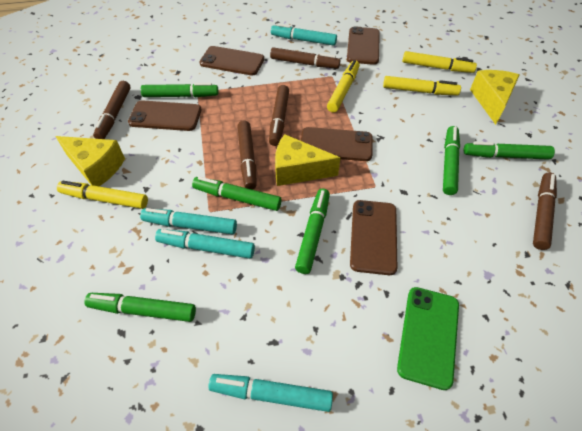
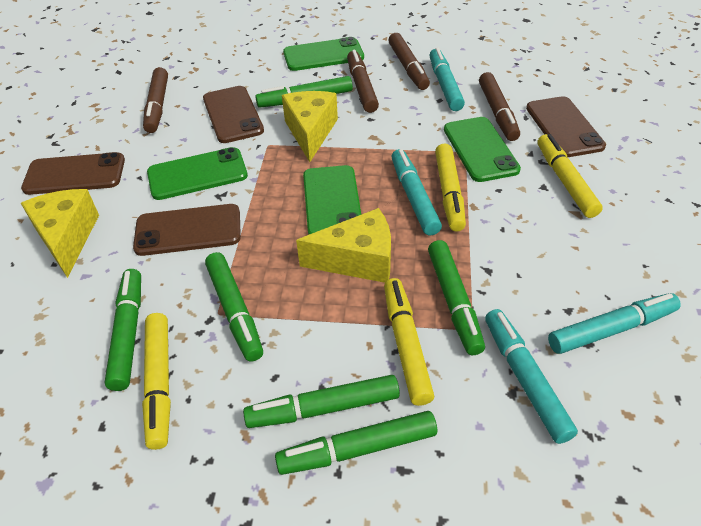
brown marker: [93,81,131,139] [237,120,257,190] [269,85,289,146] [270,47,340,69] [533,172,557,250] = 5 -> [143,67,168,133] [347,50,379,113] [388,33,430,90] [479,72,520,141] = 4
brown phone: [128,100,201,131] [199,46,264,76] [301,127,373,161] [347,26,380,65] [350,200,398,275] = 5 -> [21,152,125,195] [133,204,241,256] [203,86,264,143] [526,96,606,157] = 4
green phone: [397,287,459,390] = 1 -> [147,147,248,200] [283,37,364,71] [303,165,361,235] [444,117,521,182] = 4

